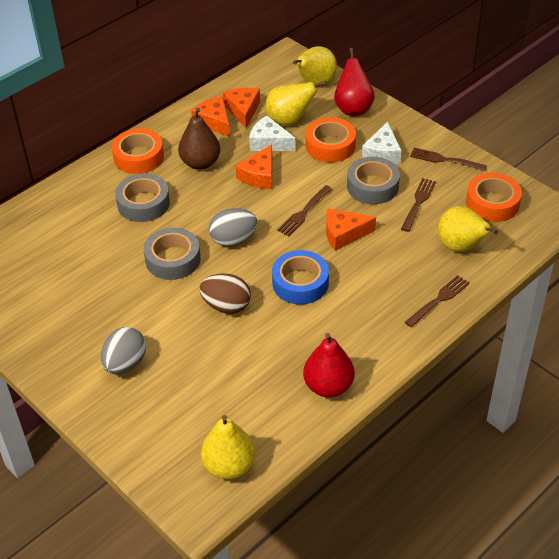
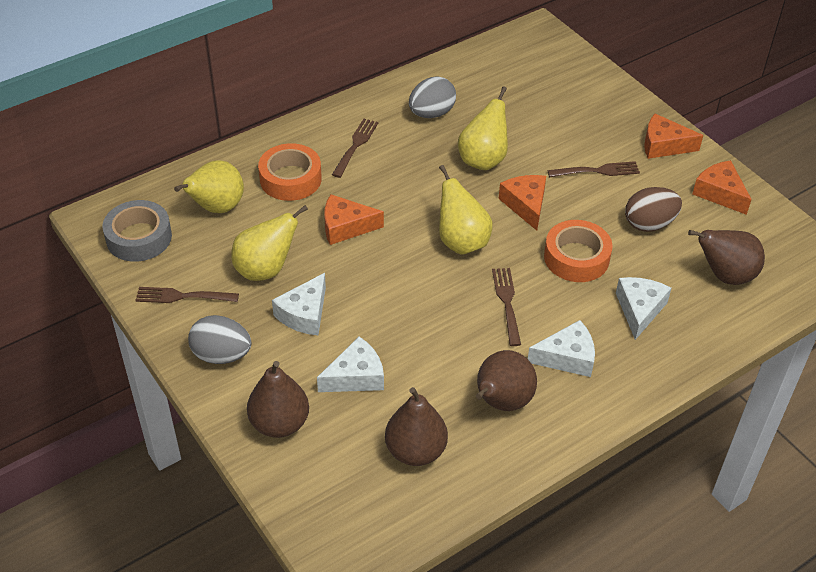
blue tape: [272,250,329,304] = 1 -> none = 0
brown pear: [178,108,221,170] = 1 -> [247,361,309,438] [385,387,448,466] [476,350,537,411] [688,230,765,285] = 4
grey tape: [115,173,170,222] [144,227,201,280] [347,157,400,204] = 3 -> [102,200,172,262] = 1
orange tape: [112,128,164,174] [306,117,356,162] [466,173,522,222] = 3 -> [258,143,322,201] [544,220,612,282] = 2
red pear: [303,333,355,397] [334,48,375,116] = 2 -> none = 0
white cheese: [249,116,296,151] [362,122,402,164] = 2 -> [272,273,326,335] [317,337,384,392] [528,320,595,377] [616,277,671,340] = 4

